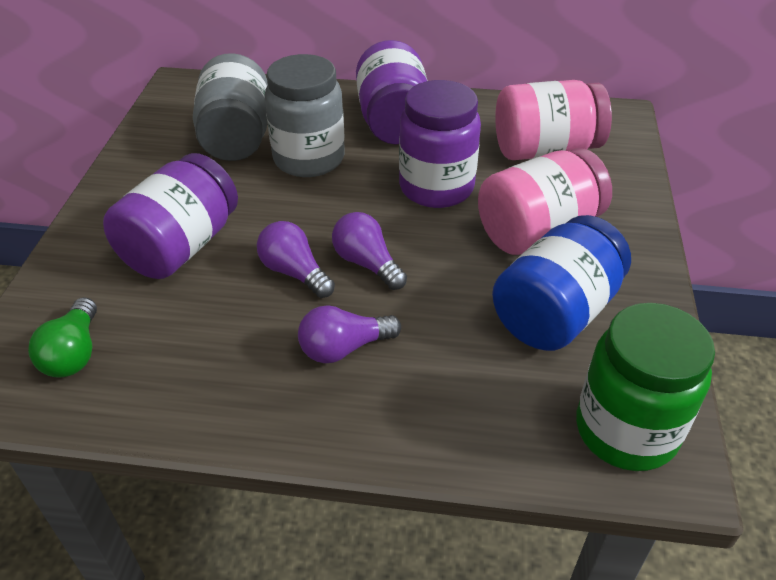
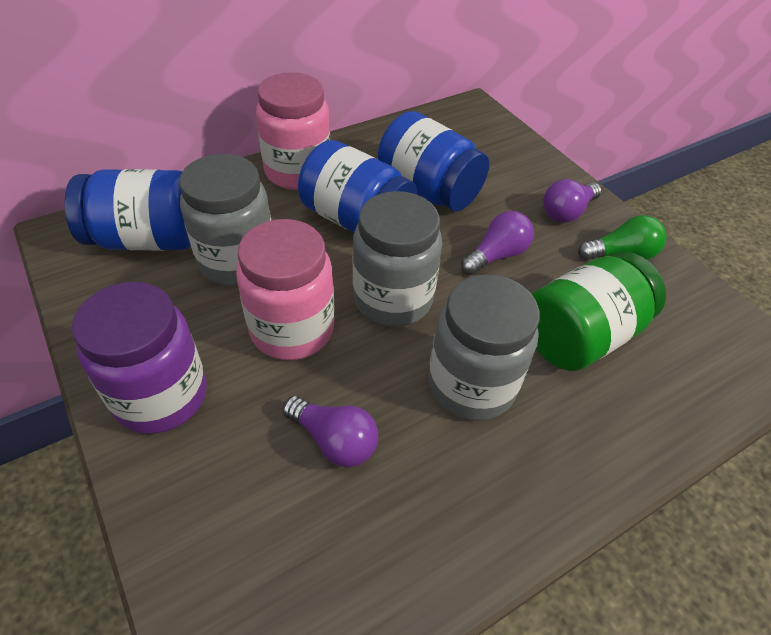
blue jar: [492,215,631,351] = 1 -> [65,169,191,251] [298,140,417,233] [378,111,489,211] = 3
grey jar: [193,53,268,161] [265,54,345,177] = 2 -> [179,154,271,286] [353,191,442,327] [428,274,540,421] = 3
purple jar: [103,153,238,279] [356,40,428,144] [399,80,481,208] = 3 -> [72,282,207,434] = 1

